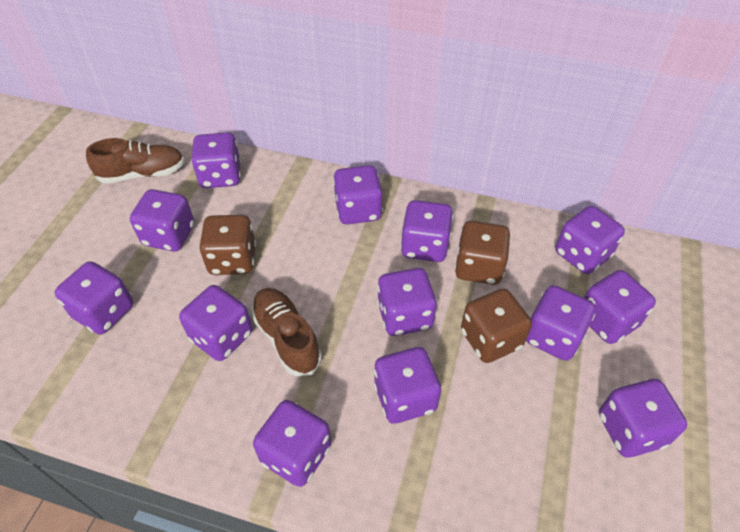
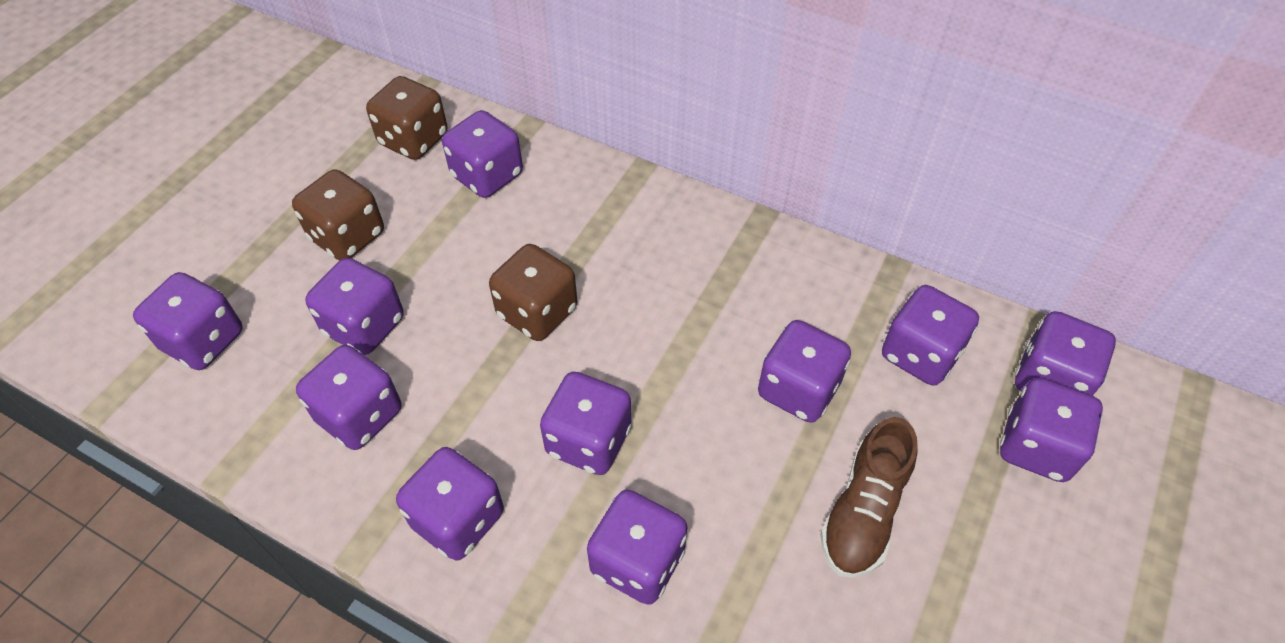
brown shoe: [86,138,185,184] [251,288,322,376] = 2 -> [820,417,918,578] = 1
purple dice: [55,261,133,335] [130,189,194,251] [179,285,252,361] [191,132,241,188] [253,400,331,487] [333,165,383,224] [374,347,441,424] [377,268,437,336] [401,200,453,262] [526,285,595,361] [555,206,625,274] [584,270,656,344] [599,379,687,457] = 13 -> [133,272,243,370] [296,345,401,450] [305,258,404,355] [396,447,504,560] [442,110,523,198] [540,372,632,475] [587,490,687,605] [758,320,851,423] [882,285,979,385] [1000,378,1103,482] [1015,311,1116,396] = 11

